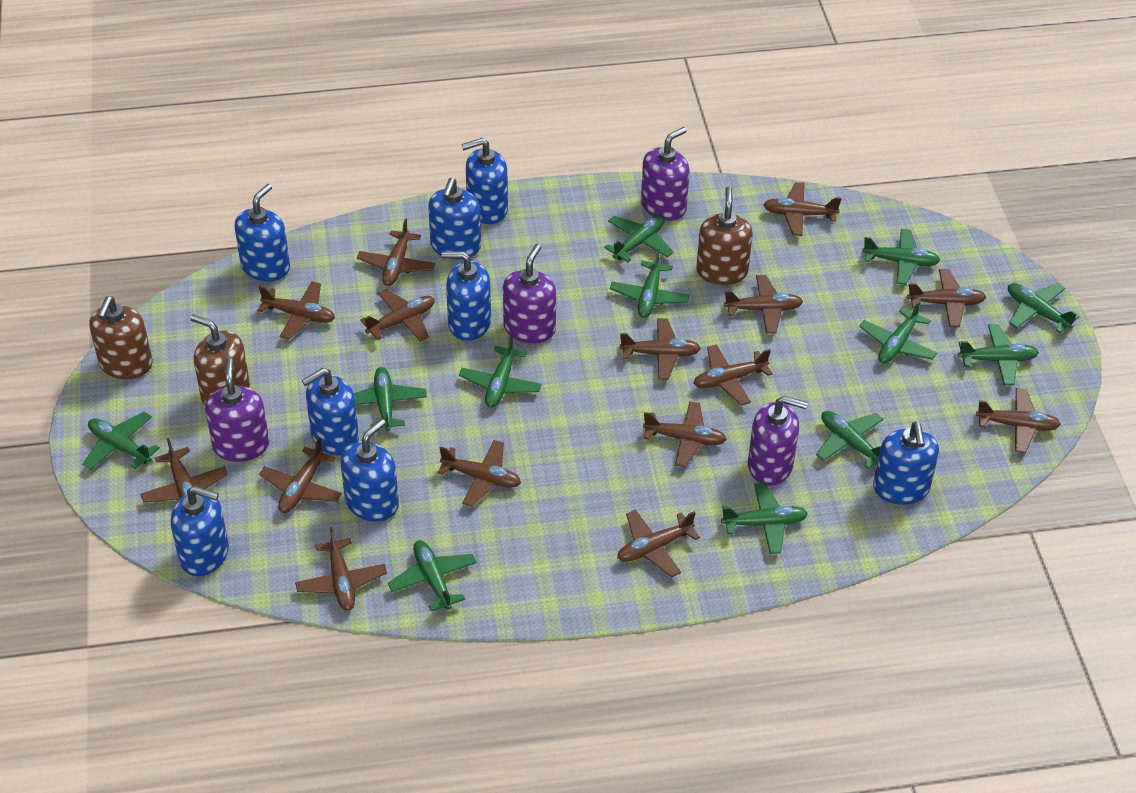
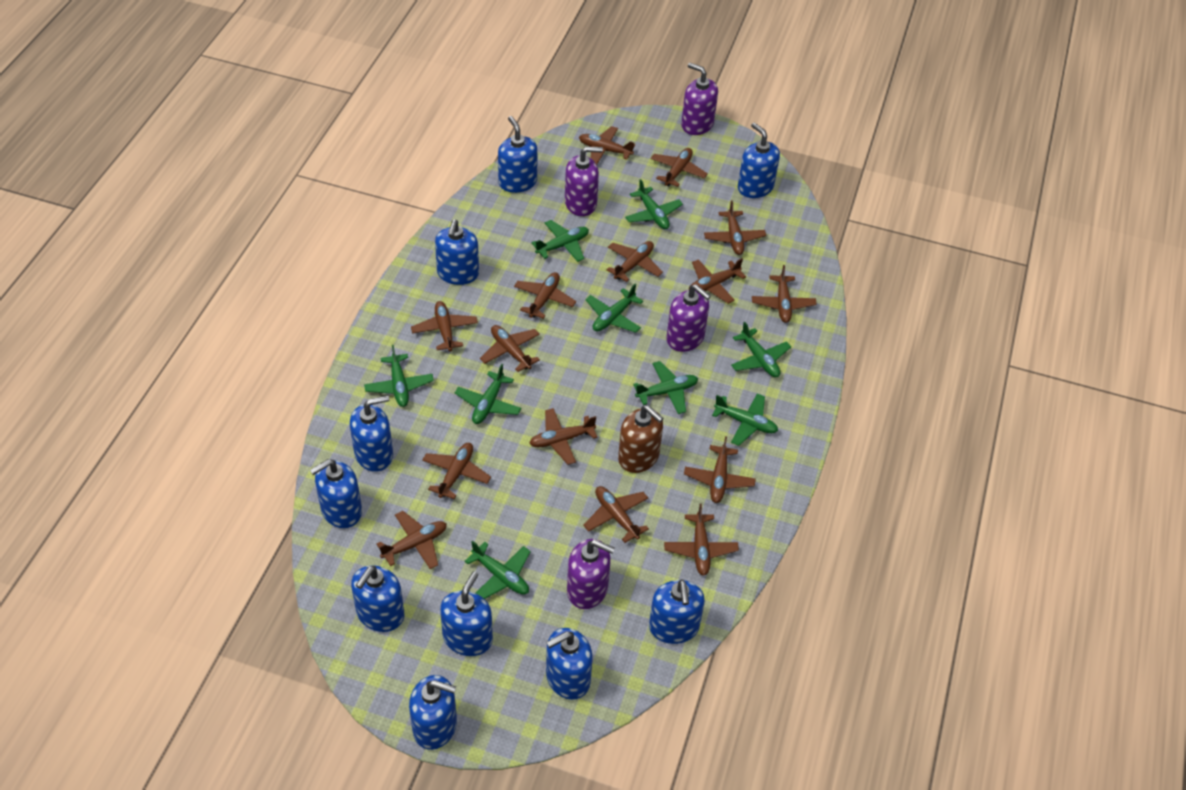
blue soap dispenser: [171,486,229,576] [234,184,290,281] [302,368,359,455] [341,419,399,522] [428,178,481,260] [441,251,491,341] [462,138,508,224] [873,422,939,505] = 8 -> [310,459,362,528] [350,395,393,472] [351,565,405,632] [409,675,457,750] [435,220,479,285] [440,571,493,656] [498,116,538,193] [546,628,593,700] [649,580,705,644] [738,123,780,198] = 10
brown soap dispenser: [89,296,153,379] [190,314,250,406] [696,187,753,285] = 3 -> [618,405,663,473] = 1
green plane: [82,412,160,470] [354,367,427,431] [388,540,477,611] [459,335,542,408] [604,215,674,262] [610,249,690,318] [721,483,808,554] [816,411,884,469] [859,300,937,364] [862,229,940,285] [958,324,1039,386] [1008,283,1080,333] = 12 -> [364,345,434,407] [455,364,521,424] [464,541,531,599] [532,220,589,262] [585,284,643,333] [625,179,683,229] [633,361,698,414] [712,393,778,446] [731,322,791,377] = 9

